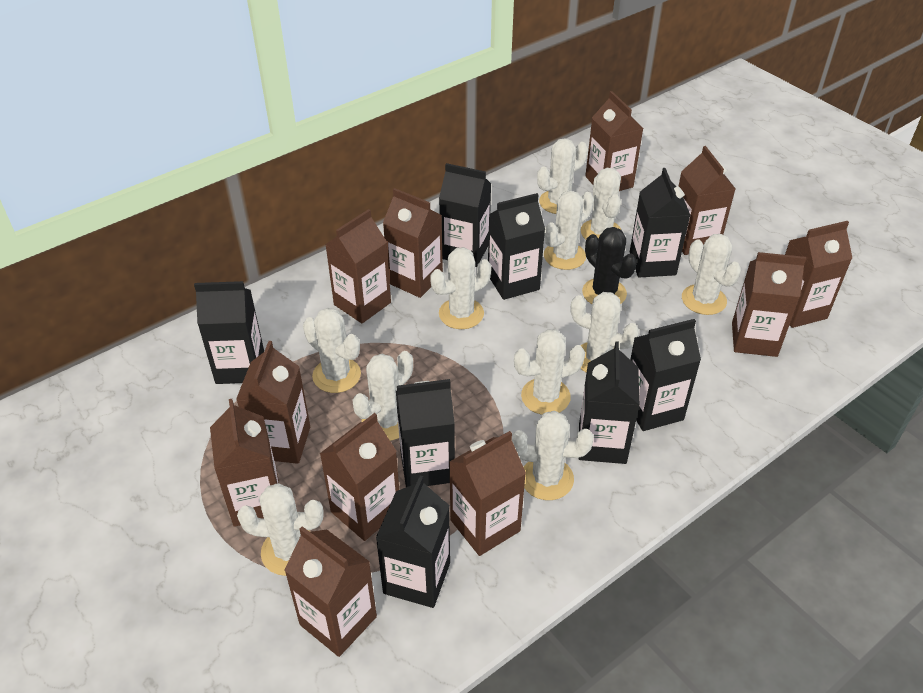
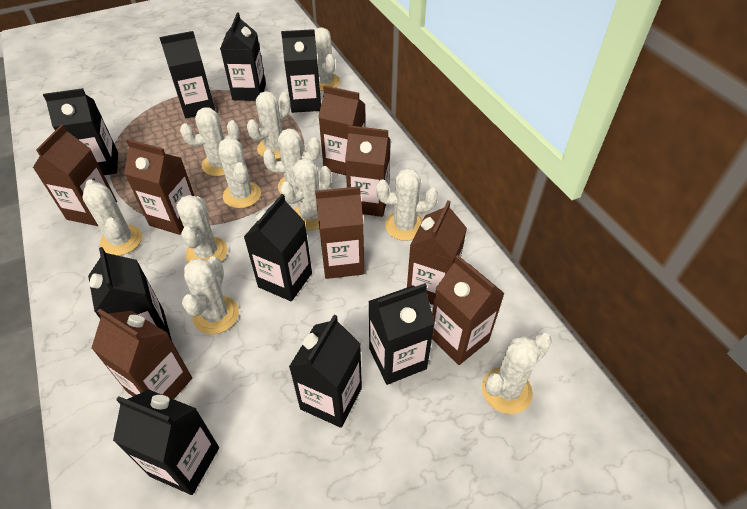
black cactus: [582,227,637,304] = 1 -> none = 0
black carton: [194,281,264,384] [376,476,450,608] [396,379,455,487] [439,163,491,267] [488,193,545,300] [578,341,640,464] [630,168,690,277] [630,319,701,431] = 8 -> [43,88,118,175] [88,247,172,341] [113,390,219,495] [159,31,215,118] [220,12,266,101] [244,194,312,301] [281,29,321,113] [289,315,362,428] [368,283,435,385] = 9
brown carton: [210,399,279,527] [236,341,310,464] [284,526,377,657] [320,413,399,541] [325,209,391,323] [383,188,443,298] [449,431,526,556] [585,91,644,191] [679,146,736,255] [732,252,806,357] [785,221,852,328] = 11 -> [33,124,117,226] [91,309,192,399] [124,139,194,235] [315,186,364,279] [318,85,366,175] [345,126,391,217] [407,200,467,305] [432,255,505,365] = 8

